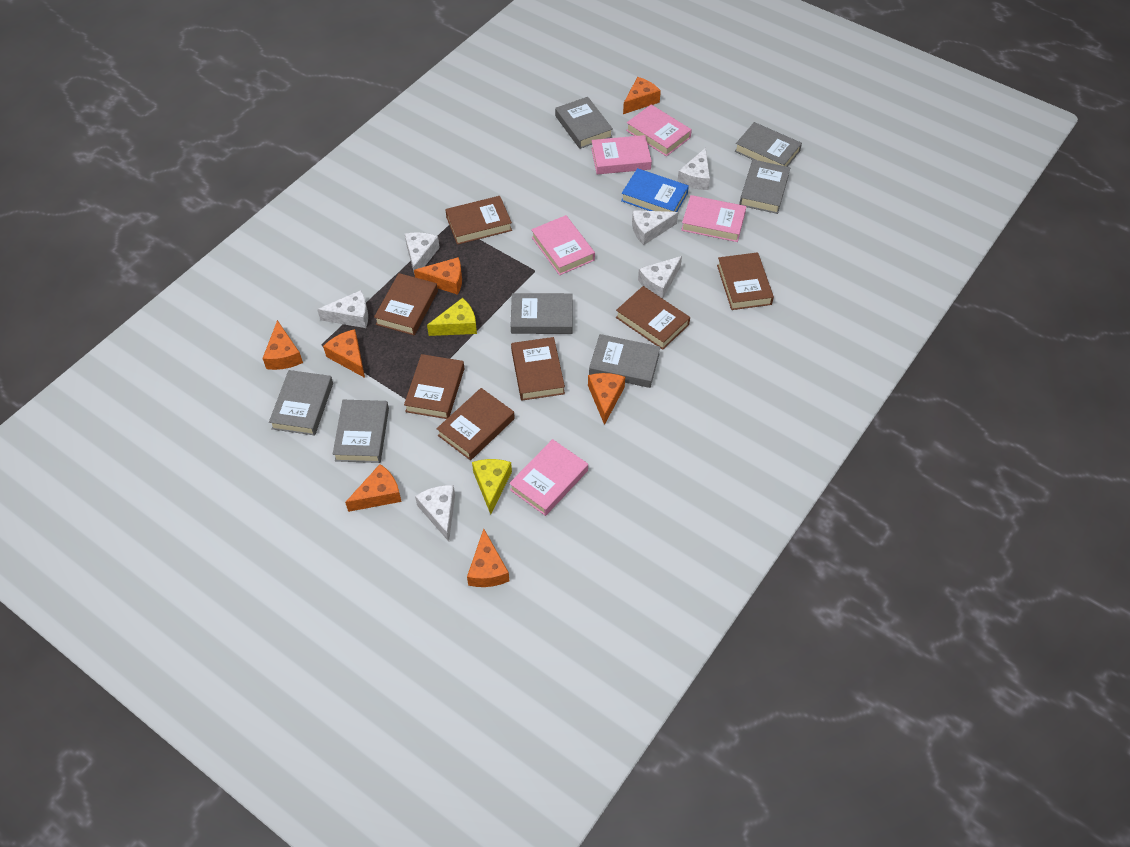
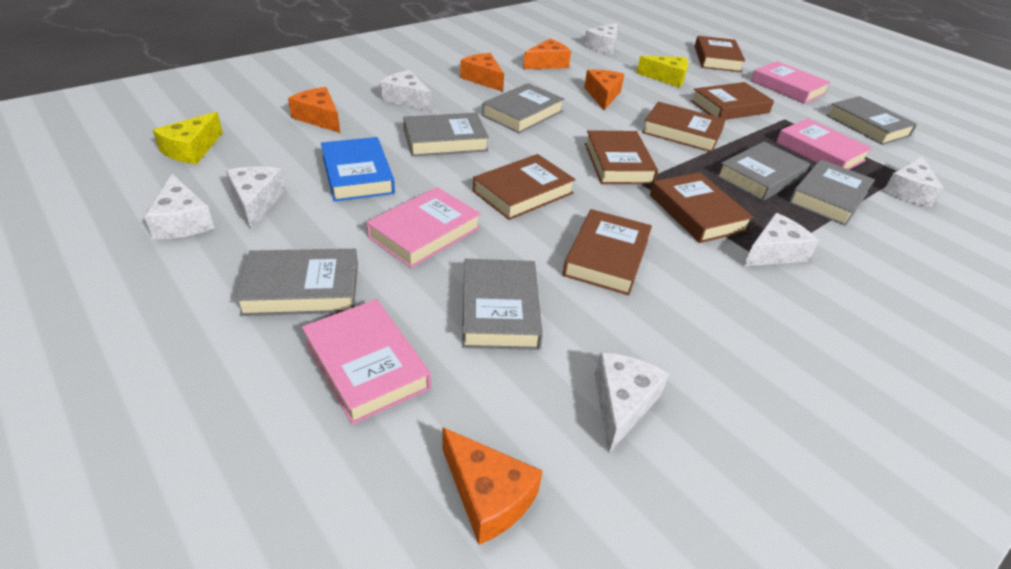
orange cheese: [262,320,303,370] [323,329,365,378] [345,464,402,512] [414,257,462,295] [467,529,509,587] [588,373,625,425] [623,77,661,114] = 7 -> [288,87,340,133] [442,427,543,545] [460,53,504,92] [523,39,571,69] [584,70,624,110] = 5
pink book: [509,439,588,516] [531,215,595,275] [591,135,652,174] [626,105,692,156] [681,195,746,242] = 5 -> [302,299,431,425] [366,187,481,268] [751,61,831,104] [776,118,872,169] = 4
white cheese: [317,290,368,328] [405,232,440,271] [415,485,455,542] [632,210,678,245] [638,256,682,299] [677,148,710,190] = 6 -> [144,174,215,239] [226,166,285,230] [380,70,432,112] [584,23,618,55] [594,352,669,453] [744,213,819,266] [883,156,944,207] = 7

